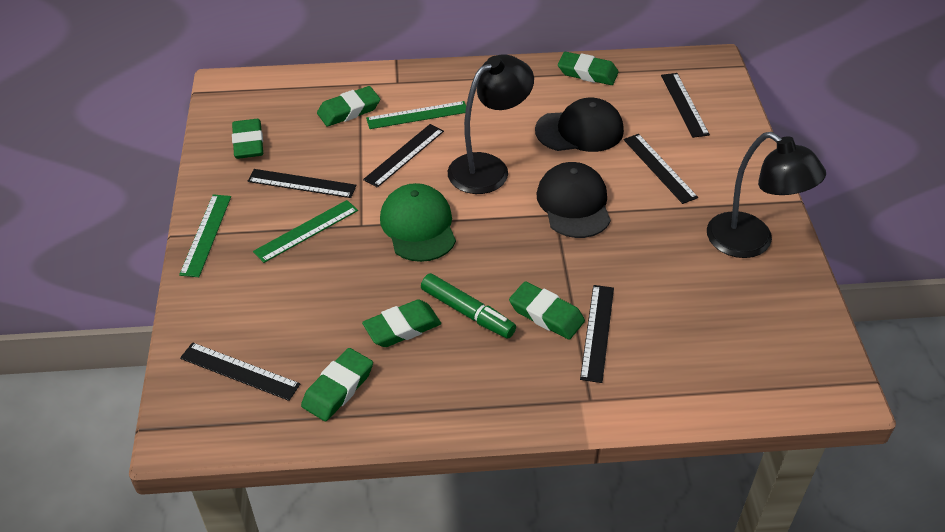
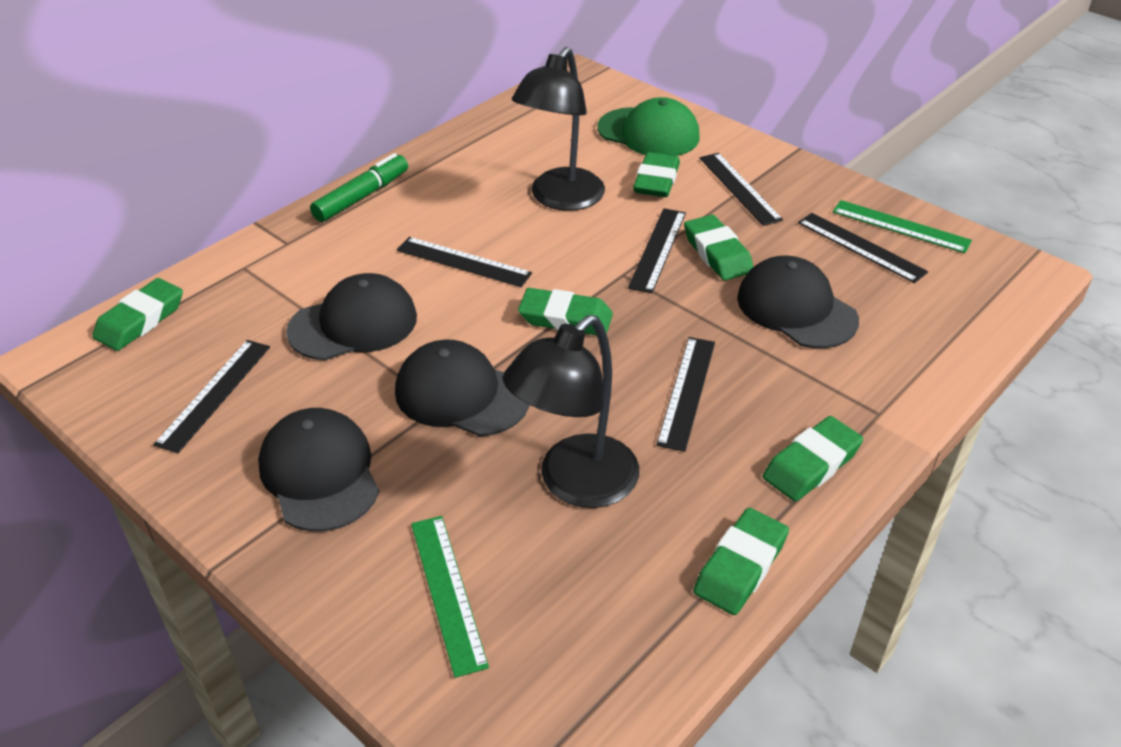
black cap: [535,98,624,152] [536,162,611,238] = 2 -> [258,408,379,531] [286,273,417,360] [395,339,530,437] [737,256,859,348] = 4
green ruler: [179,194,231,277] [253,200,358,263] [366,101,466,129] = 3 -> [411,516,489,678] [833,200,972,253] = 2

